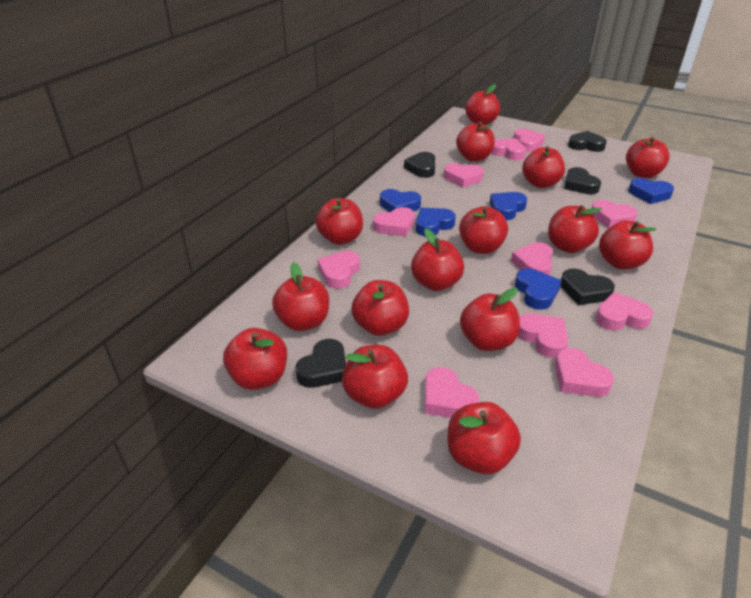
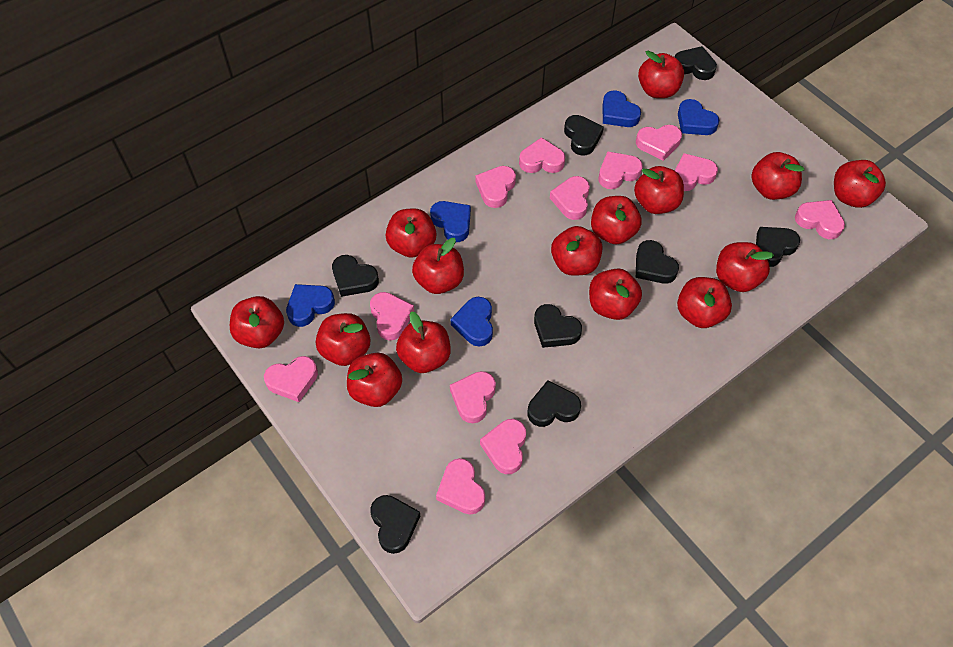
black heart: [295,339,346,388] [404,152,435,178] [560,268,615,305] [564,167,601,194] [568,131,607,152] = 5 -> [332,255,379,297] [370,495,420,554] [527,380,581,427] [534,304,582,348] [564,115,604,156] [636,240,679,284] [675,46,717,80] [756,227,800,267] = 8
pink heart: [317,251,360,289] [373,207,415,237] [425,367,479,418] [444,163,484,188] [491,138,526,160] [511,242,553,275] [513,129,545,152] [518,313,568,358] [555,348,614,397] [592,200,638,228] [595,292,654,330] = 11 -> [264,356,318,402] [370,292,414,341] [436,458,485,515] [450,371,496,423] [476,166,516,208] [480,419,526,474] [519,137,565,173] [550,176,590,220] [598,151,642,189] [636,125,682,161] [675,153,718,191] [795,200,845,239] = 12

